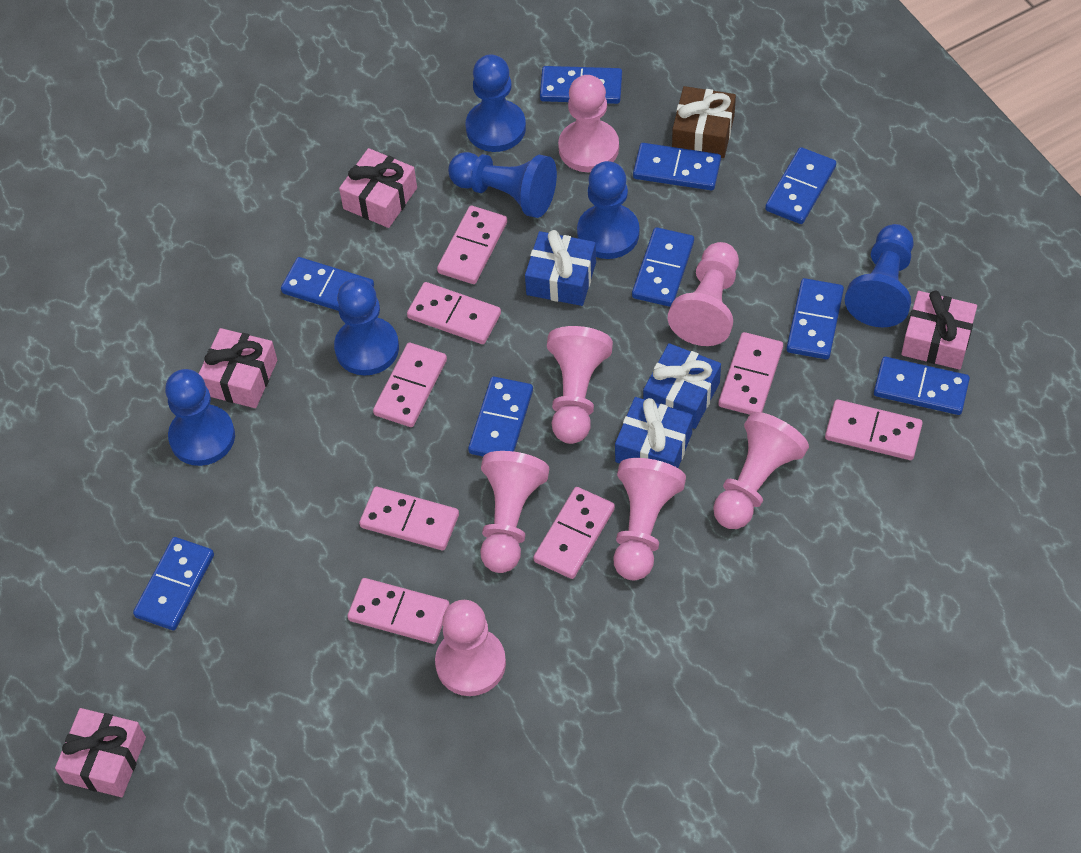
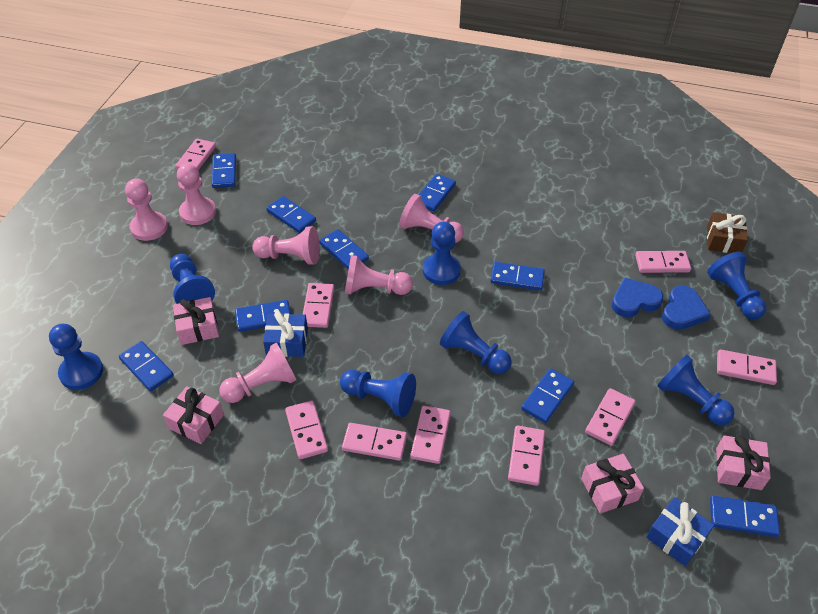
blue gift: [525,230,596,306] [615,397,693,468] [643,343,721,429] = 3 -> [263,311,308,357] [646,497,714,566] = 2
blue heart: none = 0 -> [612,277,663,317] [662,285,711,330] = 2
blue pawn: [165,369,235,466] [334,278,399,375] [448,152,557,218] [466,54,526,152] [577,161,640,259] [845,224,914,327] = 6 -> [49,324,103,390] [170,254,215,304] [340,370,416,417] [423,222,461,285] [440,311,512,374] [657,355,735,425] [707,252,767,319] = 7
pink domino: [347,578,450,644] [359,487,459,550] [373,342,447,427] [407,282,501,344] [437,206,507,284] [533,487,615,579] [719,332,783,415] [825,400,923,460] = 8 -> [175,139,216,170] [285,401,328,459] [303,283,334,328] [342,423,407,461] [410,406,451,464] [508,425,545,486] [585,388,636,446] [635,251,691,273] [717,349,777,385] = 9
pink pawn: [435,600,506,696] [480,451,549,573] [547,326,613,444] [558,75,619,172] [613,458,686,580] [668,242,739,346] [713,412,809,529] = 7 -> [125,179,168,241] [177,164,216,225] [219,343,296,403] [252,226,320,265] [345,255,413,295] [399,194,464,243] = 6

